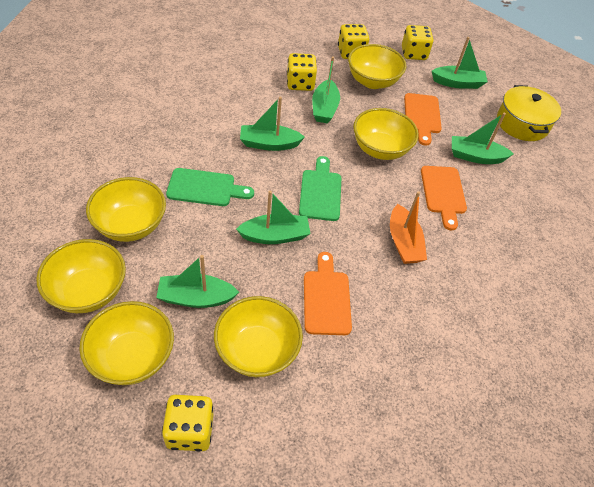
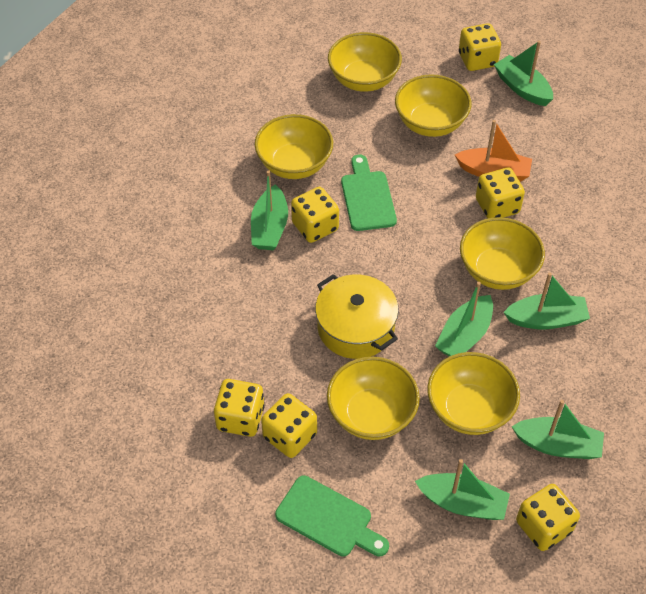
orange cutting board: [304,252,352,335] [404,93,442,146] [421,166,467,230] = 3 -> none = 0
yellow dice: [162,395,213,452] [287,53,317,91] [338,24,369,59] [402,25,433,60] = 4 -> [214,379,265,437] [261,393,317,458] [291,187,339,243] [459,23,501,71] [476,167,525,219] [516,484,580,551] = 6

